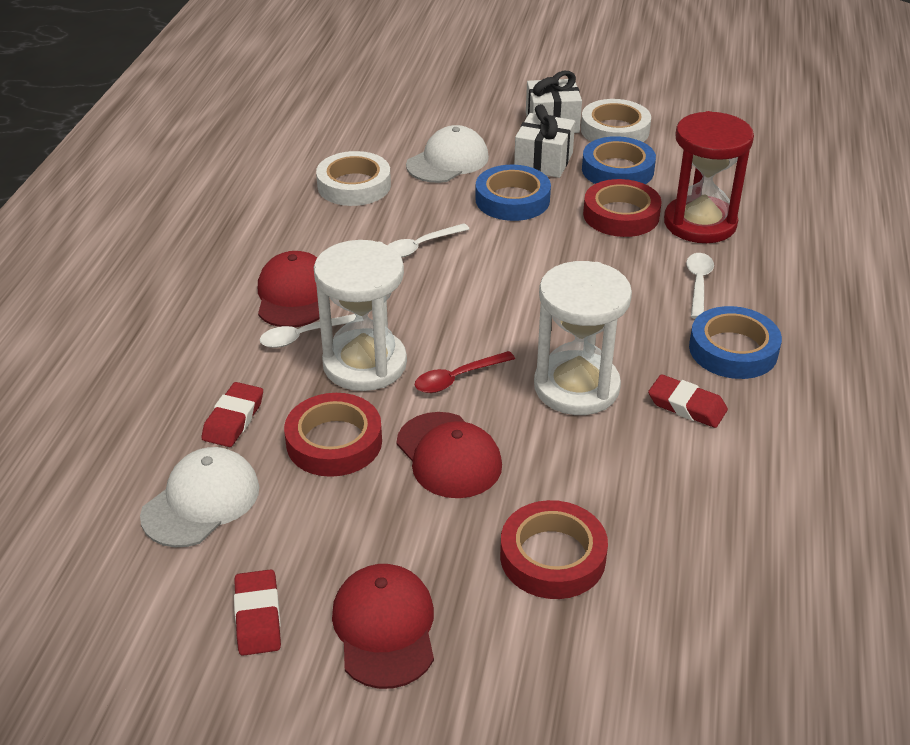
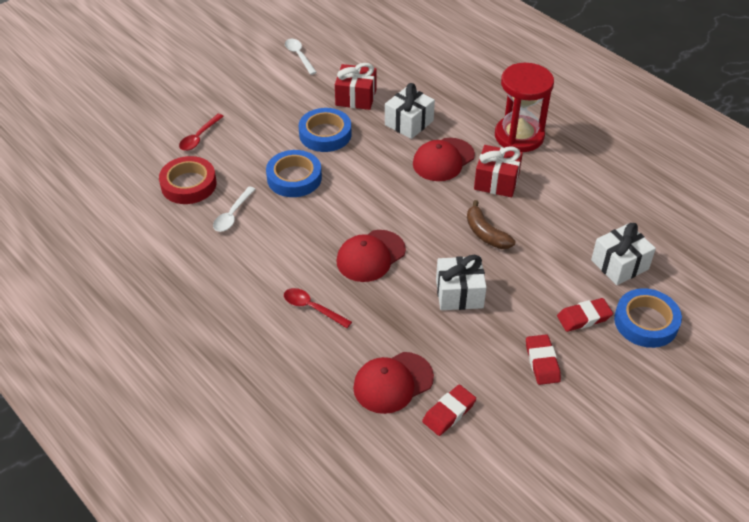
brown banana: none = 0 -> [467,200,515,249] = 1
red gift: none = 0 -> [335,63,377,110] [474,145,523,197] = 2
red spoon: [415,351,515,393] = 1 -> [179,114,224,151] [284,288,352,328] = 2
red tape: [284,393,382,477] [500,500,608,599] [583,179,661,237] = 3 -> [159,156,217,204] = 1
white cap: [140,447,259,547] [406,125,489,183] = 2 -> none = 0
white gift: [514,104,575,178] [526,71,582,133] = 2 -> [385,83,435,139] [436,254,487,310] [591,223,656,285] = 3
white hourglass: [314,240,407,391] [534,261,632,415] = 2 -> none = 0
white spoon: [260,314,356,348] [388,223,469,258] [686,253,714,319] = 3 -> [213,186,255,232] [285,39,317,75] = 2
white tape: [316,151,391,206] [581,99,651,142] = 2 -> none = 0

